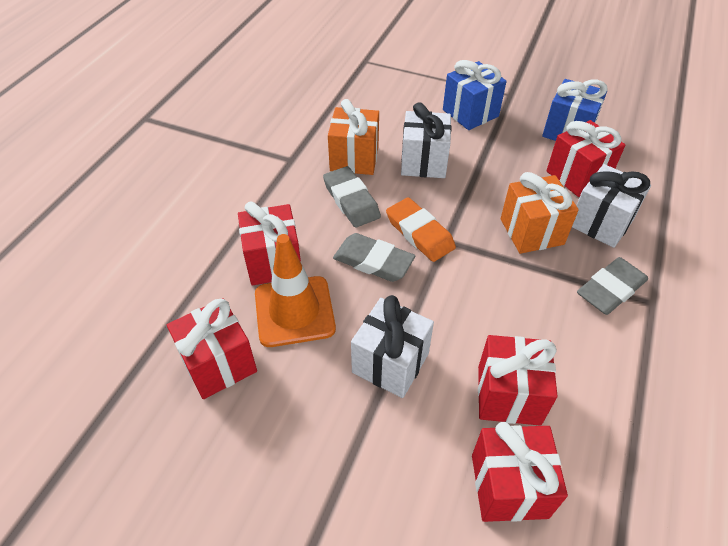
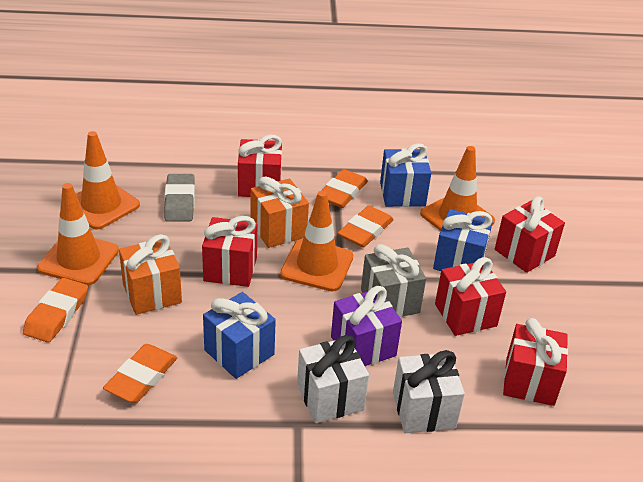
blue gift: [443,60,507,130] [542,79,608,141] = 2 -> [203,292,276,379] [380,143,431,207] [433,209,493,271] = 3
grey eraser: [323,166,381,227] [333,233,415,282] [577,257,648,315] = 3 -> [164,174,195,222] = 1
grey gift: none = 0 -> [361,244,426,317] = 1
orange eraser: [386,197,456,262] = 1 -> [23,278,88,343] [103,344,177,403] [322,169,368,208] [338,206,394,248] = 4
orange traffic cone: [255,234,336,347] = 1 -> [37,183,119,285] [76,131,140,230] [280,191,353,291] [420,146,495,231] = 4
purple gift: none = 0 -> [331,286,402,366] = 1
white gift: [351,295,434,398] [401,102,452,178] [572,164,651,248] = 3 -> [297,335,369,423] [393,350,465,433] = 2

